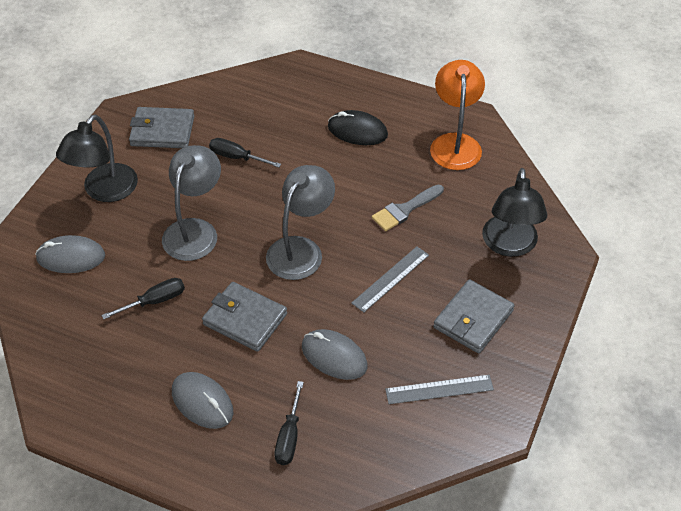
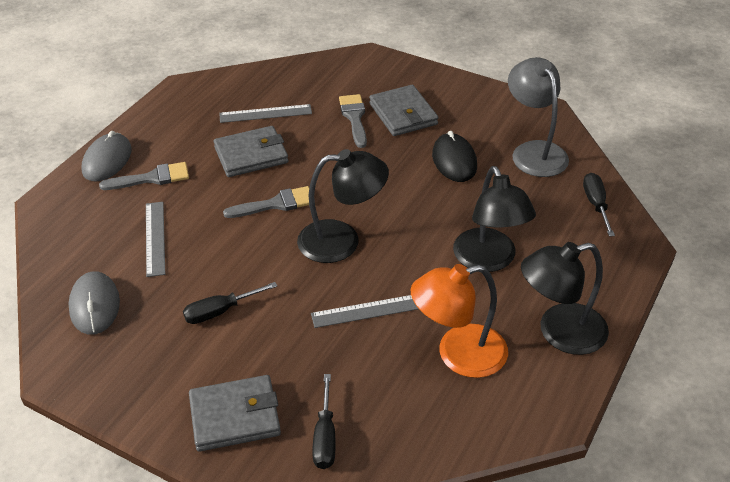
black lamp: [56,114,138,202] [482,168,547,257] = 2 -> [297,149,389,263] [453,166,536,272] [521,242,609,355] = 3
grey brush: [372,185,444,231] = 1 -> [99,162,189,190] [223,186,309,218] [339,94,367,148] = 3
grey lamp: [162,145,221,261] [266,165,335,280] = 2 -> [508,57,569,177] = 1
grey mouse: [35,235,105,273] [172,372,233,429] [302,329,368,380] = 3 -> [68,271,120,335] [81,131,132,181] = 2
grey ruler: [352,246,429,313] [385,375,494,404] = 2 -> [146,202,165,277] [219,104,312,123] [311,295,419,328] = 3

